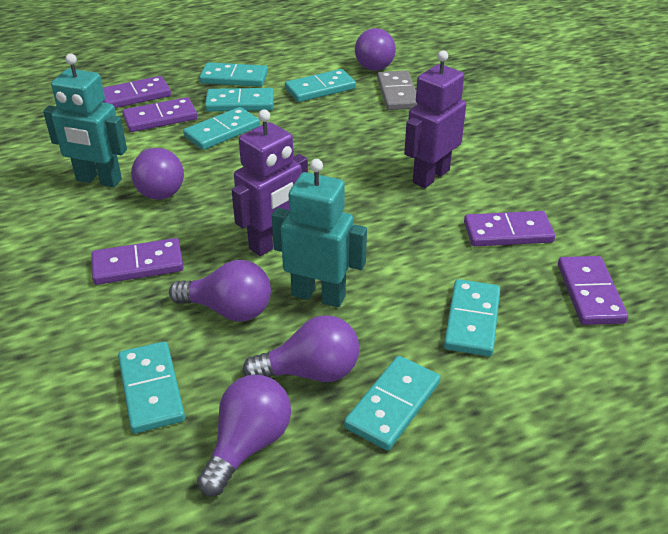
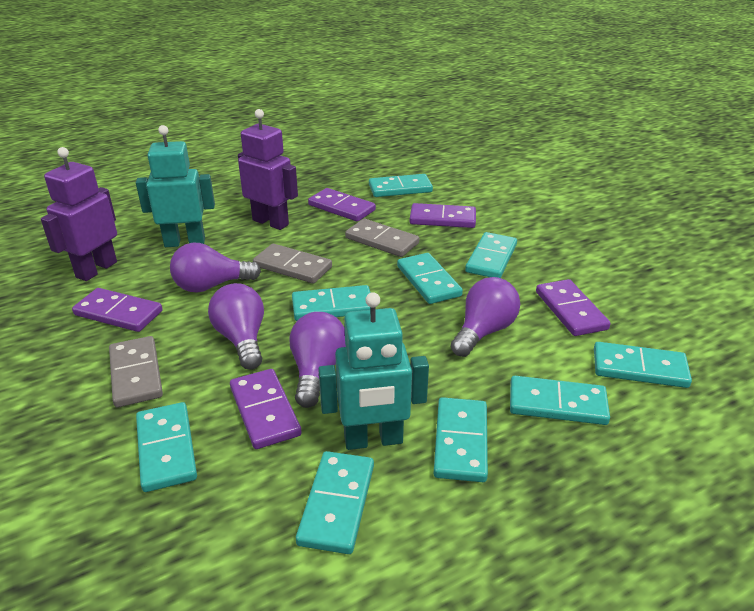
grey domino: [377,71,418,110] = 1 -> [109,336,163,407] [253,244,332,284] [345,219,419,257] = 3
purple light bulb: [131,148,184,200] [169,260,271,321] [197,375,291,496] [243,315,360,382] [355,28,396,71] = 5 -> [170,243,261,293] [208,283,264,370] [289,312,346,408] [451,277,520,357] = 4
turquoise domino: [118,341,185,433] [183,107,260,150] [199,62,268,87] [205,88,274,112] [285,69,356,102] [344,356,441,451] [444,279,500,356] = 7 -> [136,402,197,492] [292,285,371,321] [296,451,374,554] [369,174,433,197] [397,253,463,304] [433,397,488,482] [465,232,517,278] [510,376,610,425] [594,342,692,388] = 9

